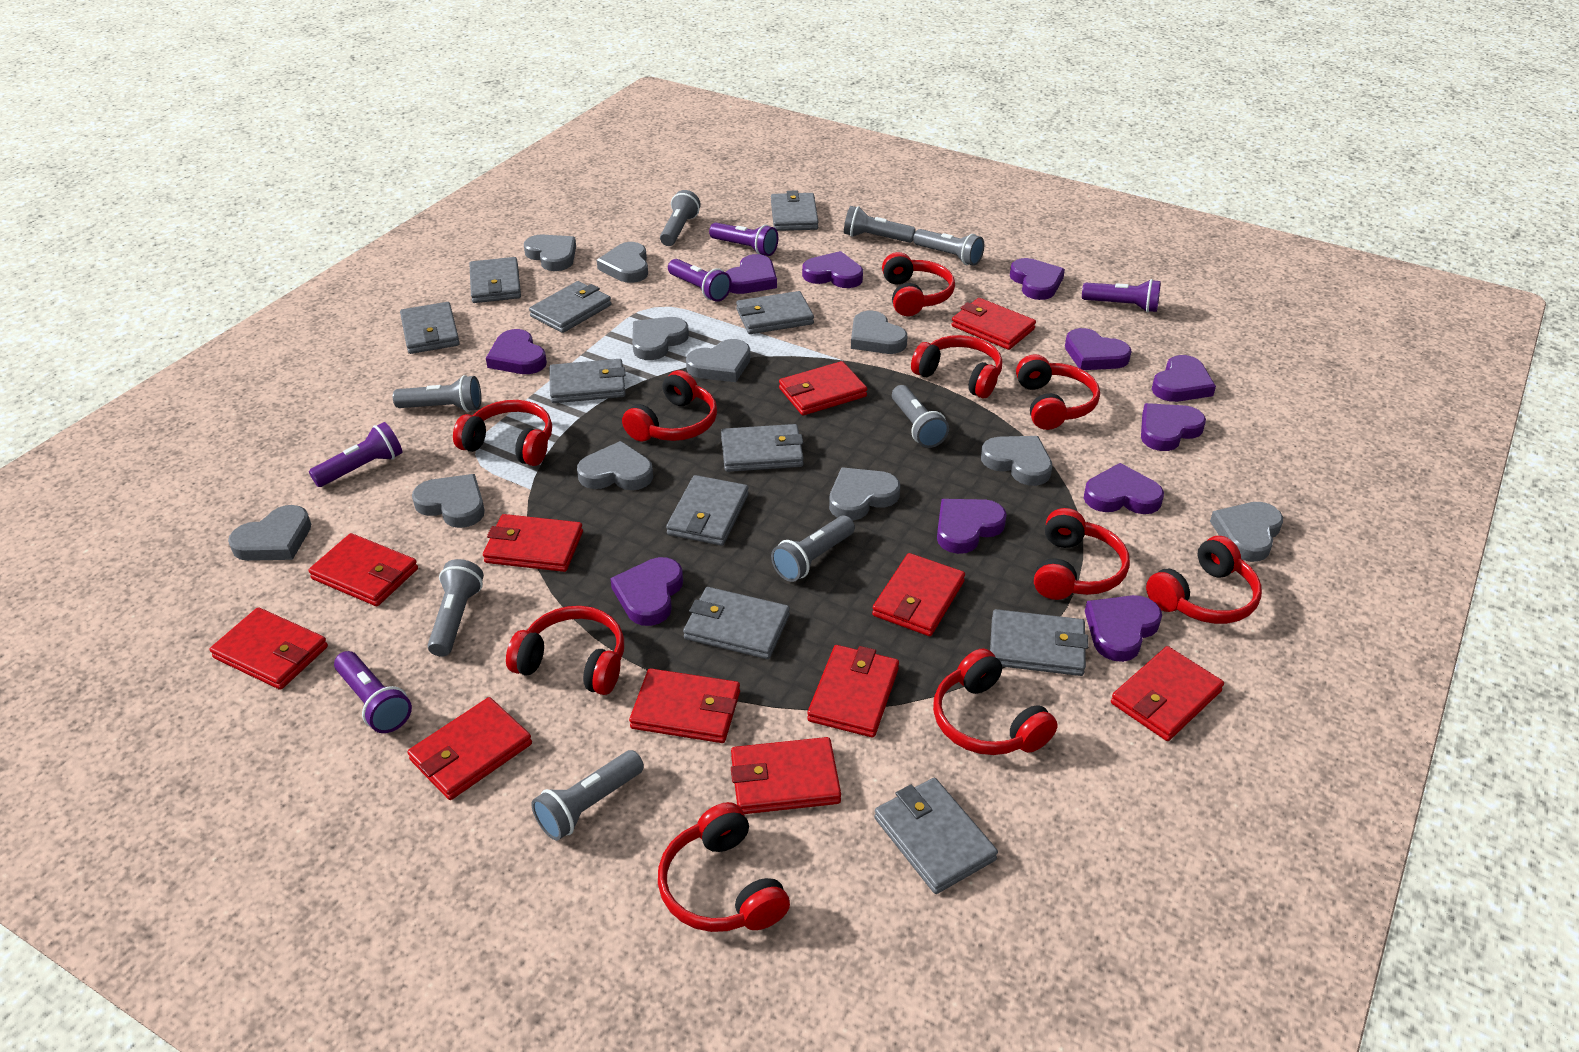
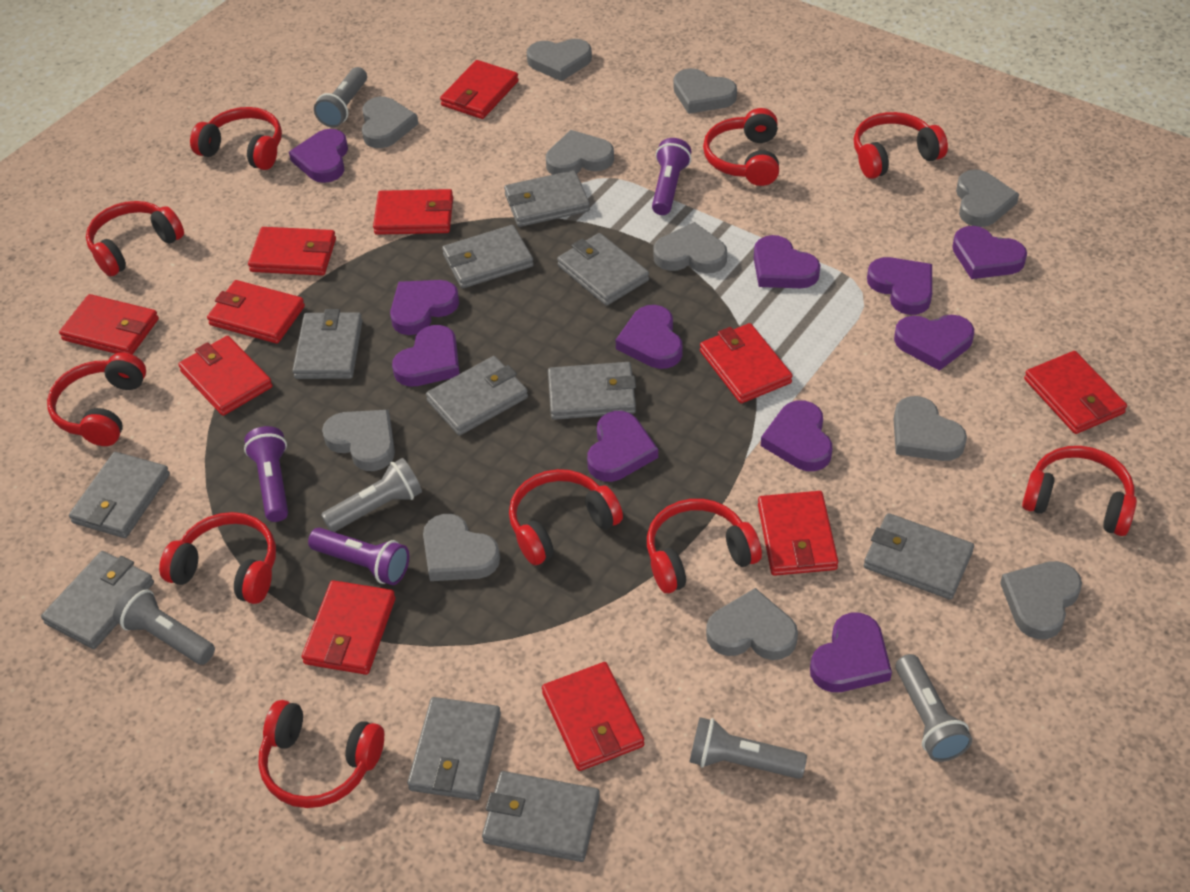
grey flashlight: [393,375,481,412] [428,559,484,657] [531,750,644,841] [660,190,701,246] [771,516,855,582] [844,206,916,243] [892,385,949,448] [913,229,984,266] = 8 -> [113,585,215,665] [314,67,367,127] [321,458,422,532] [689,717,807,779] [895,654,972,762] = 5
purple flashlight: [309,422,402,487] [334,651,412,733] [668,259,732,302] [709,223,778,256] [1082,279,1161,313] = 5 -> [244,426,288,522] [308,528,409,585] [652,138,692,215] = 3

